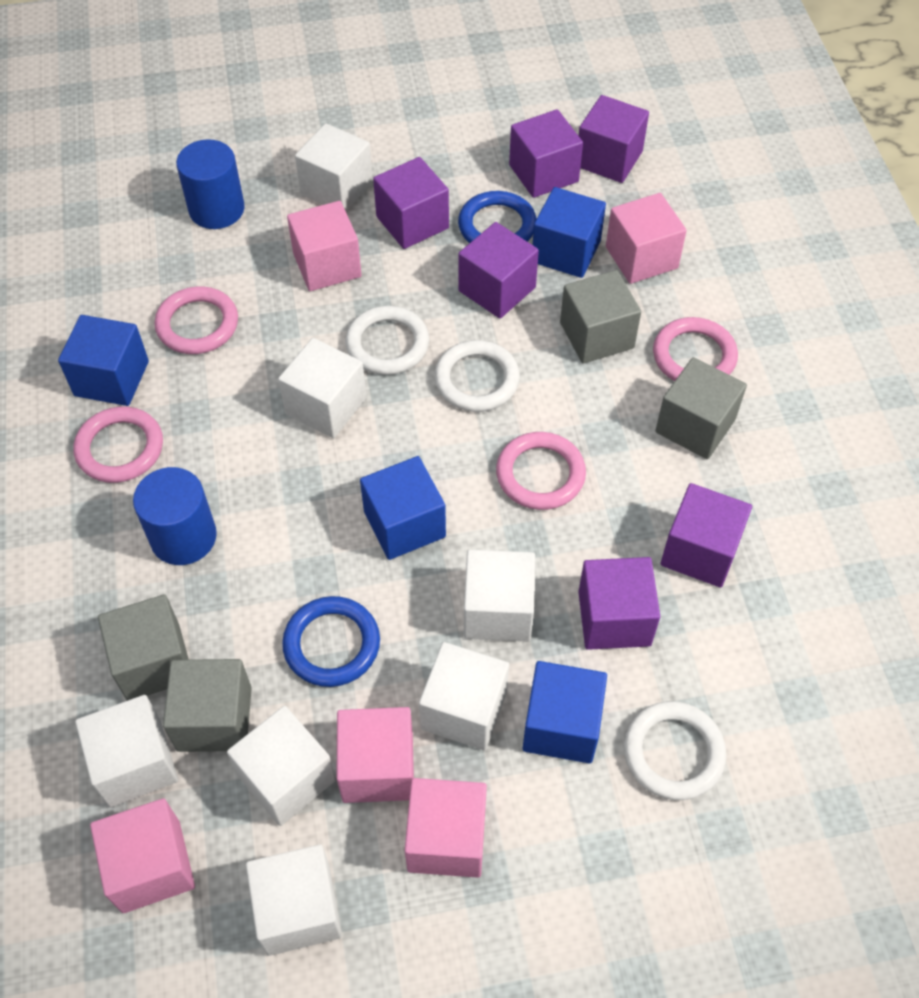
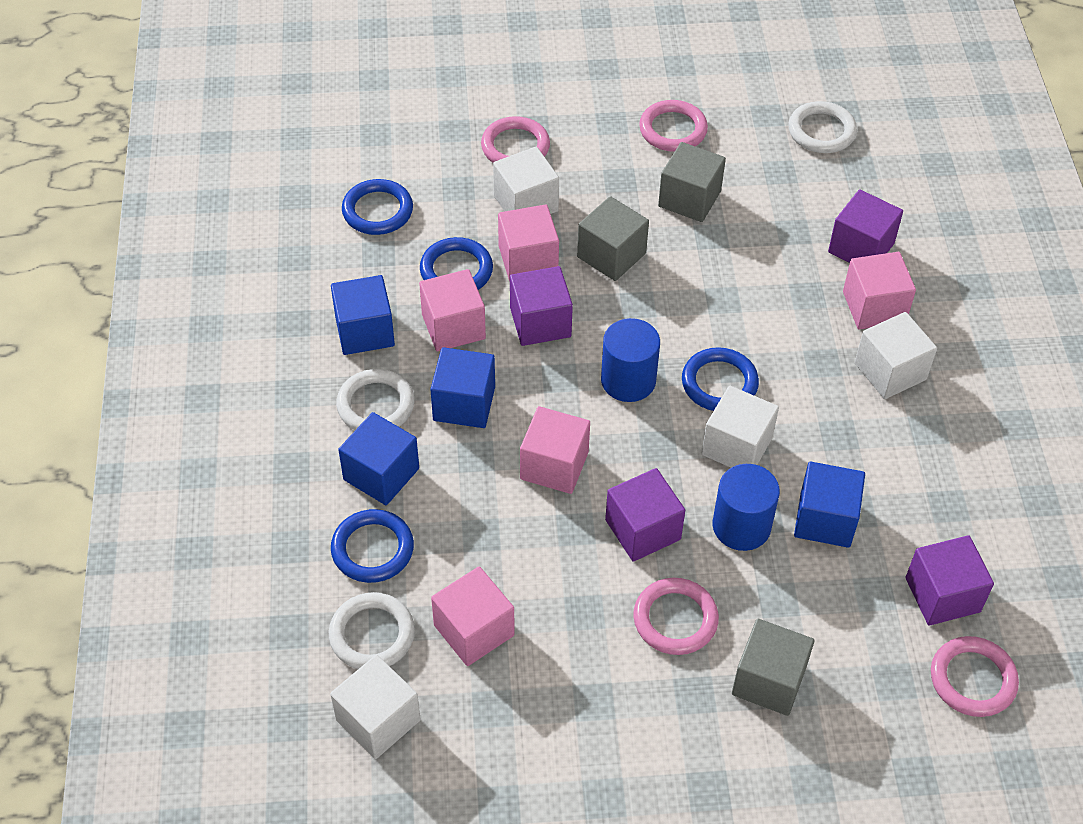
blue ring: [282,596,380,687] [458,191,536,243] = 2 -> [331,509,414,583] [342,179,413,235] [420,237,493,290] [682,347,759,411] = 4
grey cube: [98,594,189,701] [163,659,252,752] [560,270,641,364] [655,357,747,459] = 4 -> [577,196,649,281] [658,142,726,222] [732,619,814,716] = 3
purple cube: [373,157,449,249] [458,222,539,318] [509,109,583,198] [578,557,660,650] [579,95,649,183] [661,483,752,587] = 6 -> [510,266,573,346] [605,468,685,562] [828,189,903,263] [906,535,994,626] = 4
white cube: [75,695,178,807] [227,706,336,826] [246,844,342,956] [278,338,366,438] [295,123,373,211] [419,642,509,750] [464,550,535,642] = 7 -> [330,655,421,759] [493,147,559,214] [702,386,779,468] [855,312,937,399] = 4

